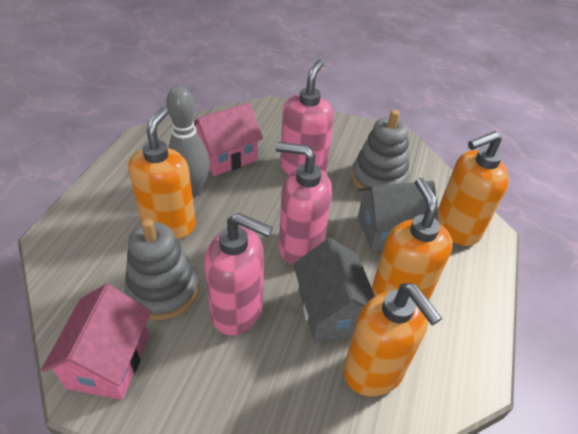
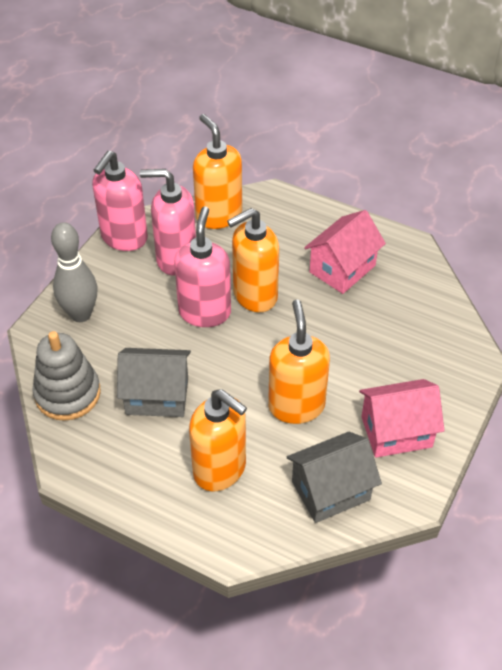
grey stacking toy: [124,219,199,320] [352,110,409,192] = 2 -> [32,331,101,421] = 1

